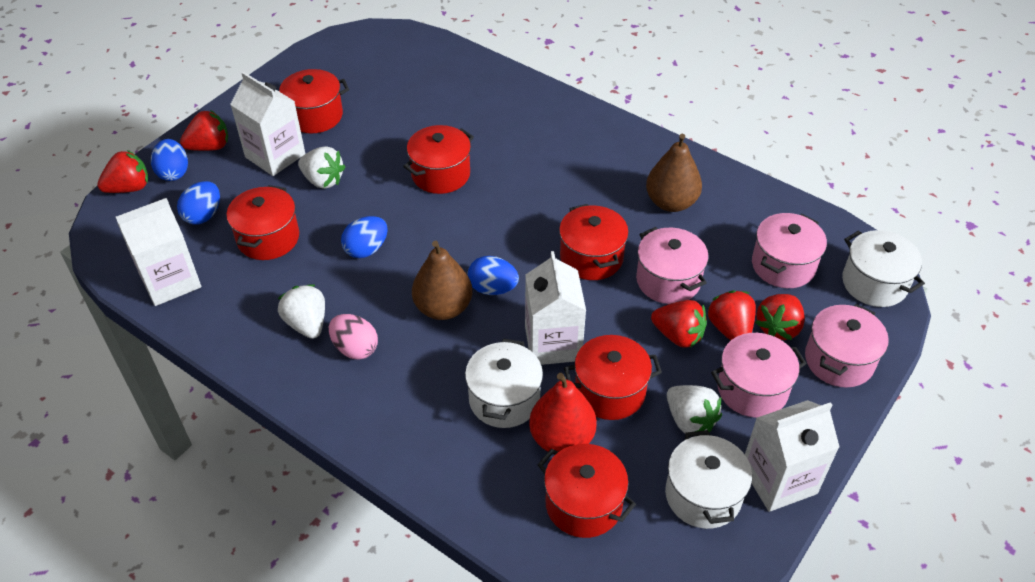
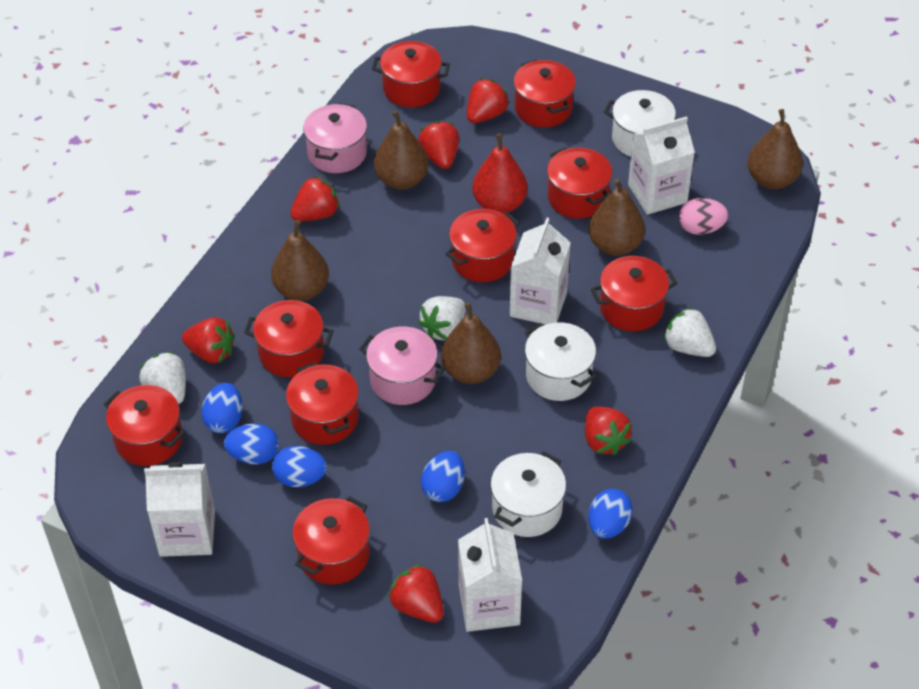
blue egg: [151,139,188,181] [177,181,220,224] [341,216,388,258] [468,256,519,295] = 4 -> [201,383,243,433] [224,424,279,464] [272,446,327,487] [421,451,465,502] [588,489,633,539] = 5
brown pear: [412,241,472,320] [646,134,702,212] = 2 -> [271,220,329,301] [374,110,429,190] [441,302,501,384] [588,178,645,256] [747,109,803,189] = 5
pink pot: [636,227,709,304] [711,333,807,418] [752,213,827,288] [805,304,889,388] = 4 -> [303,103,367,173] [359,326,445,405] = 2
red pot: [226,185,299,260] [279,69,349,133] [403,125,474,194] [537,444,636,538] [559,204,629,280] [564,335,662,420] = 6 -> [104,385,185,466] [244,300,333,377] [286,362,359,445] [292,496,370,584] [372,41,450,107] [446,209,520,282] [513,60,576,127] [547,147,612,219] [591,256,678,331] = 9
red strawberry: [97,150,148,193] [180,110,228,151] [651,300,707,348] [708,290,756,340] [755,294,805,340] = 5 -> [182,317,235,363] [290,176,340,221] [388,564,444,623] [418,121,459,169] [467,78,509,123] [585,406,632,456] = 6

